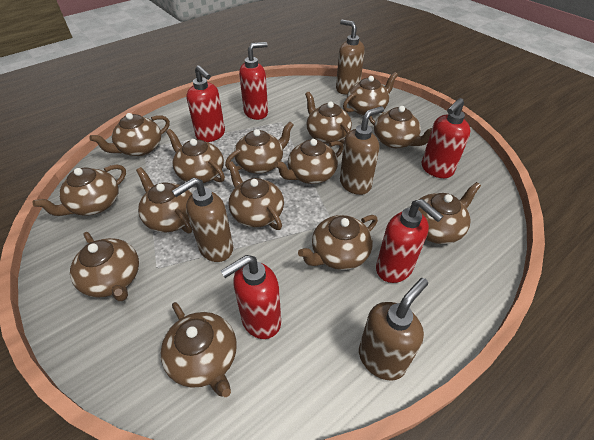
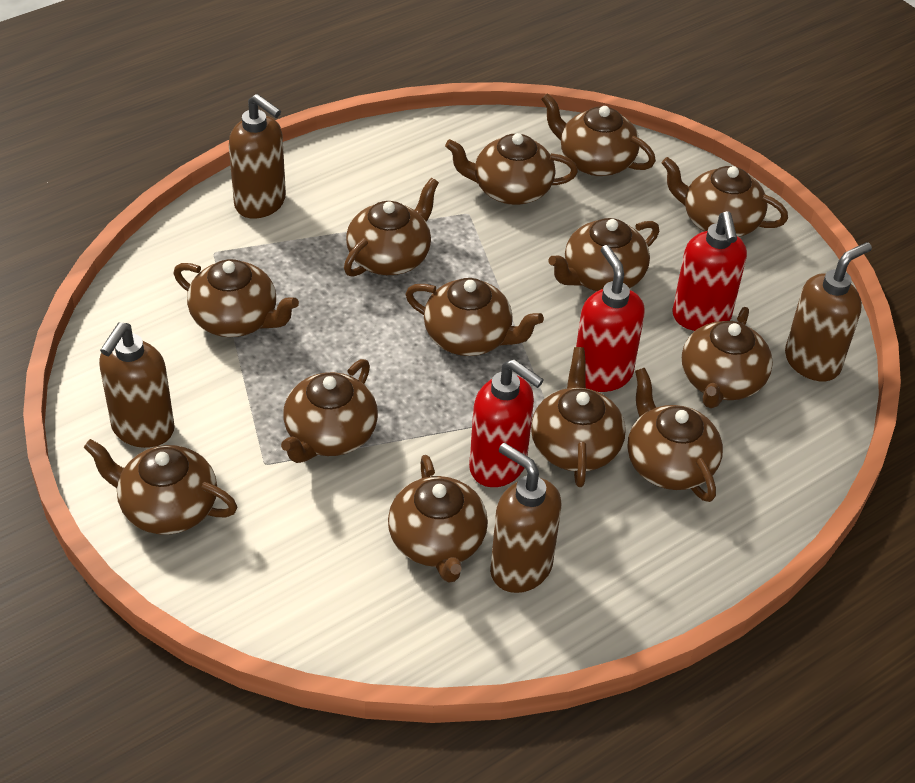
brown teapot: [33,164,126,216] [70,232,139,301] [90,113,170,156] [136,167,192,233] [161,302,237,397] [166,129,225,183] [225,122,294,174] [228,161,284,230] [274,139,343,184] [298,215,378,270] [305,91,352,144] [343,72,398,116] [369,106,432,148] [418,182,481,244] = 14 -> [84,439,237,535] [174,259,299,337] [281,359,378,463] [344,178,439,277] [388,455,488,582] [405,278,544,356] [445,133,578,205] [531,347,626,487] [541,93,656,176] [548,218,659,291] [628,368,723,502] [662,157,788,237] [682,307,773,408] = 13
red soap dispenser: [186,65,225,142] [221,255,281,339] [239,42,268,120] [376,199,443,283] [421,98,471,178] = 5 -> [469,359,544,487] [576,245,645,392] [672,211,747,331] = 3

